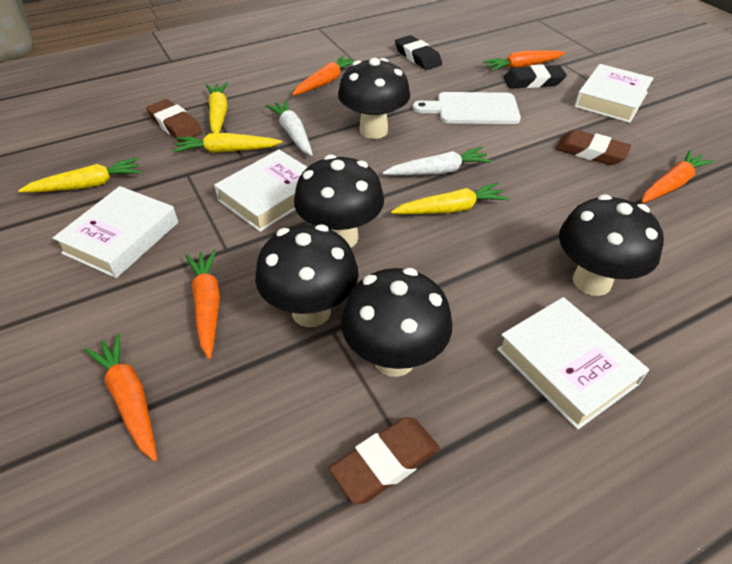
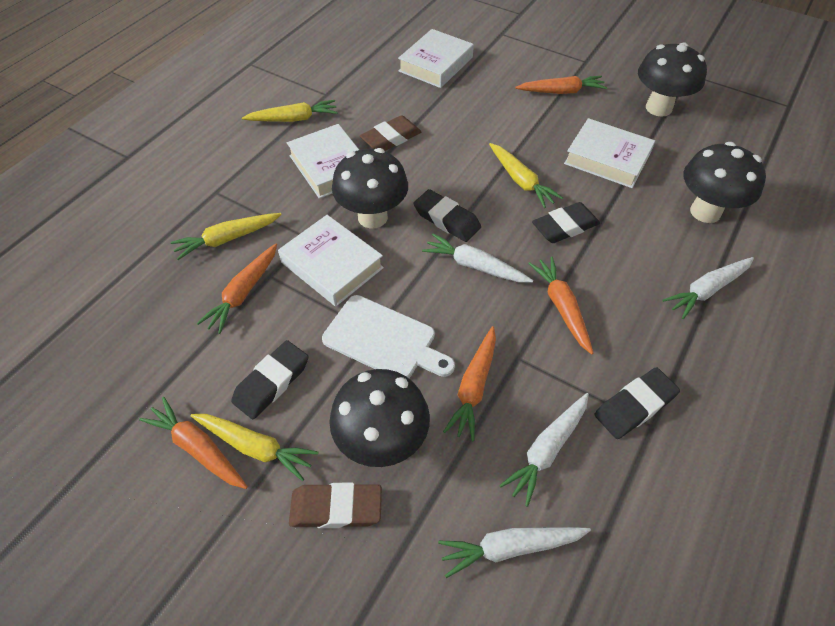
black eraser: [395,35,442,70] [503,65,567,88] = 2 -> [231,340,308,419] [413,189,481,242] [532,202,600,243] [594,367,680,439] = 4
black mushroom: [255,224,359,327] [294,154,384,248] [338,58,410,139] [341,268,452,377] [559,194,664,296] = 5 -> [329,369,430,467] [332,148,408,229] [638,42,707,117] [684,142,766,223] = 4
brown eraser: [146,99,202,142] [329,417,440,504] [555,130,631,165] = 3 -> [289,483,382,528] [360,116,421,151] = 2
white carrot: [265,100,313,156] [382,147,492,175] = 2 -> [422,233,533,283] [438,527,591,578] [499,393,589,507] [662,257,754,319] = 4

